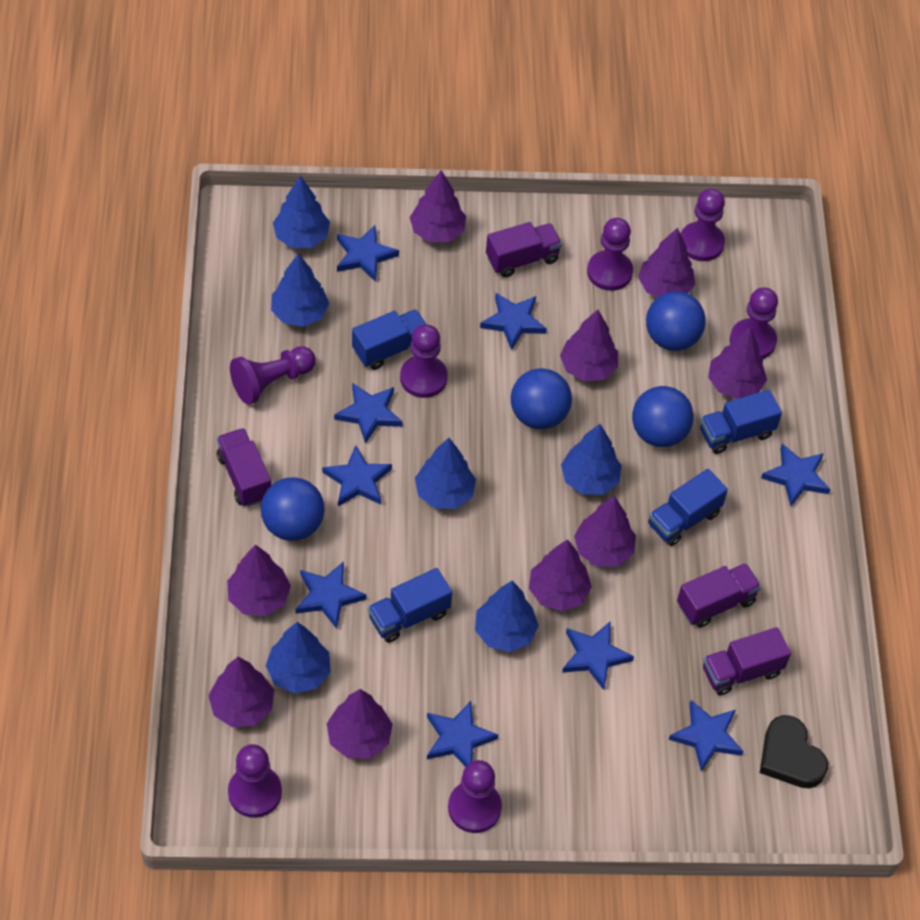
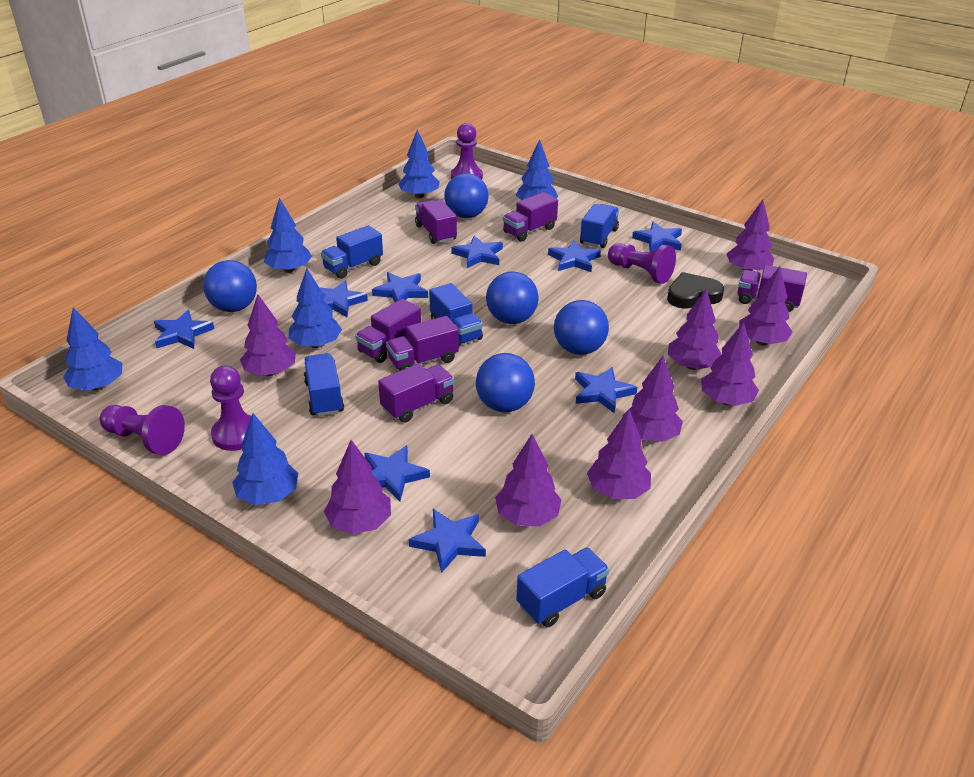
blue ball: [261,477,325,541] [511,368,572,430] [632,386,694,447] [646,291,706,351] = 4 -> [203,260,257,312] [444,173,488,218] [476,353,535,412] [486,271,539,324] [554,300,609,355] = 5
blue truck: [352,309,426,370] [368,568,452,643] [648,469,728,546] [700,390,782,454] = 4 -> [304,353,344,416] [321,225,383,279] [429,283,483,346] [516,547,610,627] [580,204,619,248] = 5
purple pawn: [228,744,282,818] [230,346,316,405] [400,324,448,398] [448,760,502,833] [587,218,633,291] [681,189,725,261] [730,287,778,359] = 7 -> [100,405,185,455] [210,365,251,451] [451,123,483,179] [608,243,676,284] = 4
purple truck: [217,428,271,507] [486,222,562,278] [677,563,761,628] [703,627,791,696] = 4 -> [355,299,421,363] [378,363,454,423] [386,316,459,371] [415,200,457,244] [503,192,558,241] [738,265,807,312] = 6

